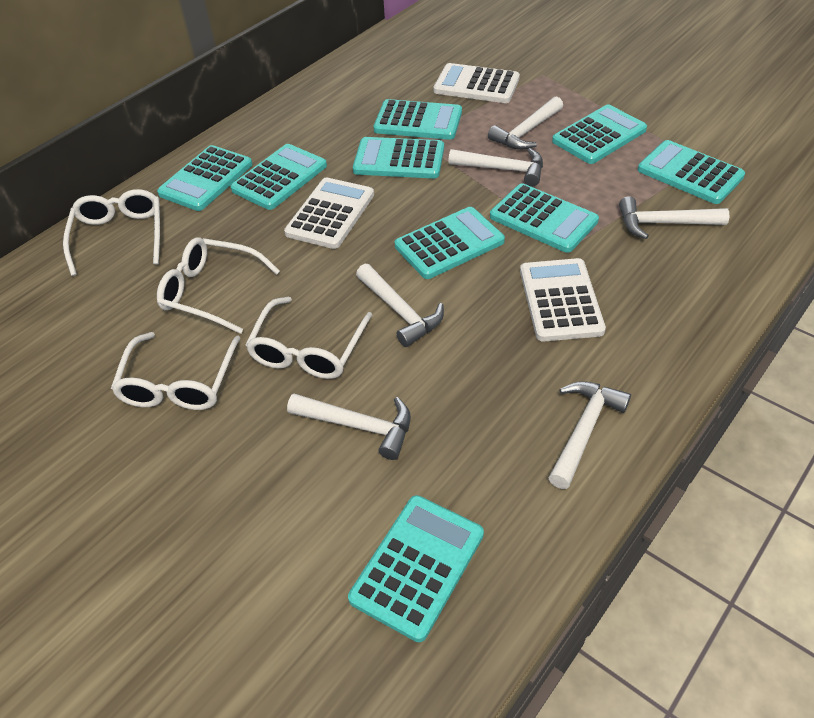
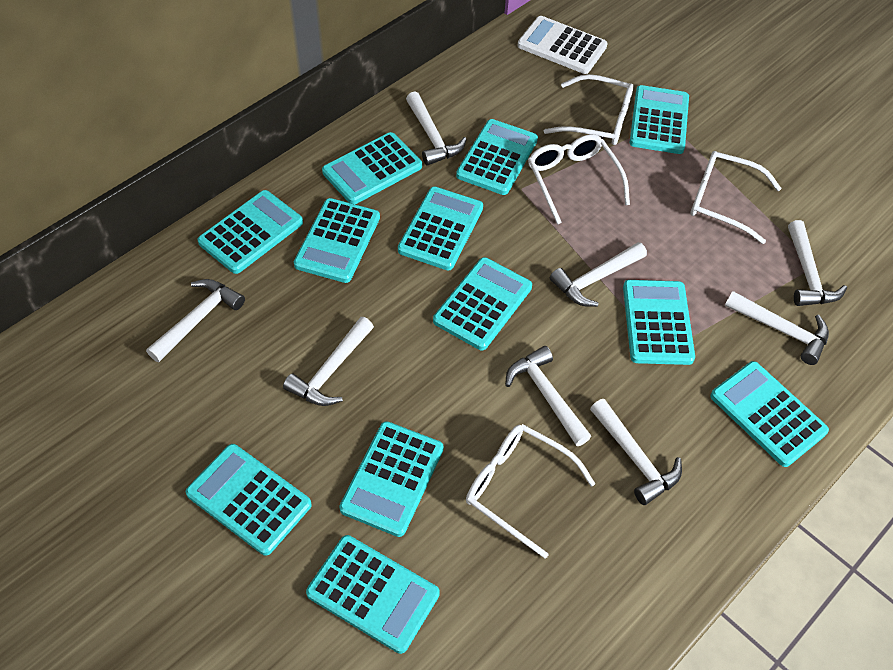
turquoise calculator: [157,145,252,211] [231,144,327,210] [348,495,484,642] [353,137,444,178] [373,99,462,140] [395,207,505,279] [490,183,599,253] [552,105,647,164] [638,140,745,204] = 9 -> [186,444,312,556] [198,190,303,274] [294,198,380,283] [306,535,440,654] [322,132,422,204] [339,421,444,537] [398,187,483,270] [433,257,532,350] [456,119,538,195] [623,280,695,365] [629,85,689,154] [711,361,829,467] = 12
white calculator: [284,177,374,249] [434,63,520,103] [520,258,606,342] = 3 -> [517,16,608,74] = 1
white hammer: [287,394,411,460] [356,264,444,347] [448,148,543,186] [488,96,563,150] [548,381,631,489] [619,196,729,239] = 6 -> [146,279,245,362] [283,317,374,406] [406,92,467,166] [505,346,591,446] [550,242,647,307] [590,399,682,505] [725,291,829,365] [788,220,847,306] = 8

